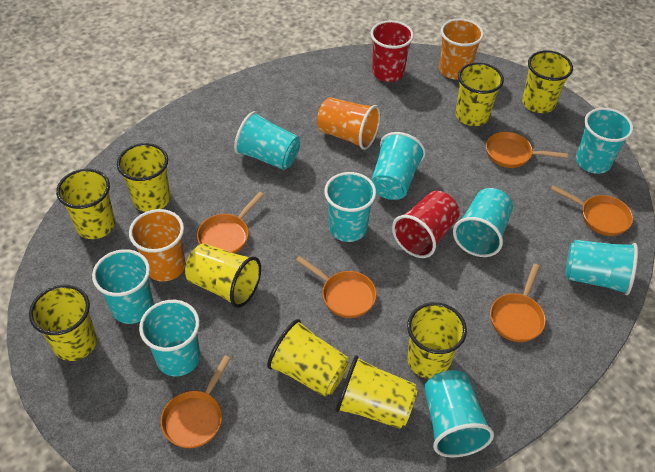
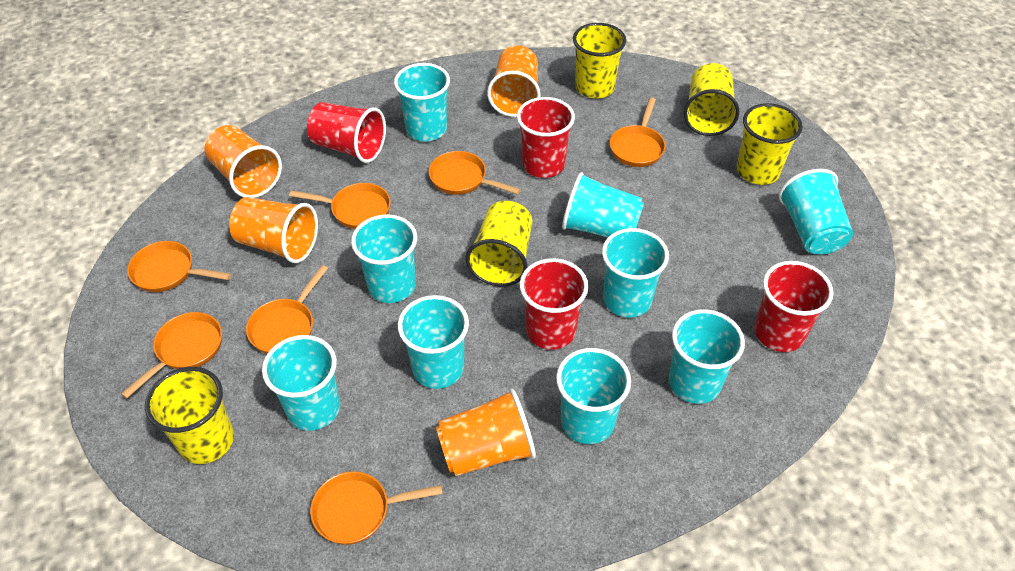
orange cup: [129,209,186,282] [317,97,381,150] [439,18,484,80] = 3 -> [204,125,282,198] [229,197,318,263] [436,388,536,476] [487,46,540,117] = 4
orange pan: [161,355,231,448] [197,192,264,253] [296,256,377,318] [486,132,568,168] [490,264,546,342] [550,185,633,236] = 6 -> [121,312,222,399] [127,241,231,292] [246,265,328,354] [289,183,391,229] [310,471,443,545] [429,151,521,195] [610,98,666,167] = 7
red cup: [370,20,414,82] [392,191,460,258] = 2 -> [307,102,386,163] [517,97,575,178] [520,258,588,349] [754,261,834,352] = 4
yellow cup: [29,285,97,361] [56,169,115,239] [117,143,170,212] [185,243,261,308] [267,319,350,397] [336,355,418,429] [407,302,467,379] [456,62,504,126] [522,50,573,113] = 9 -> [145,367,234,464] [466,201,532,286] [573,23,626,98] [683,63,739,136] [737,103,803,185] = 5

